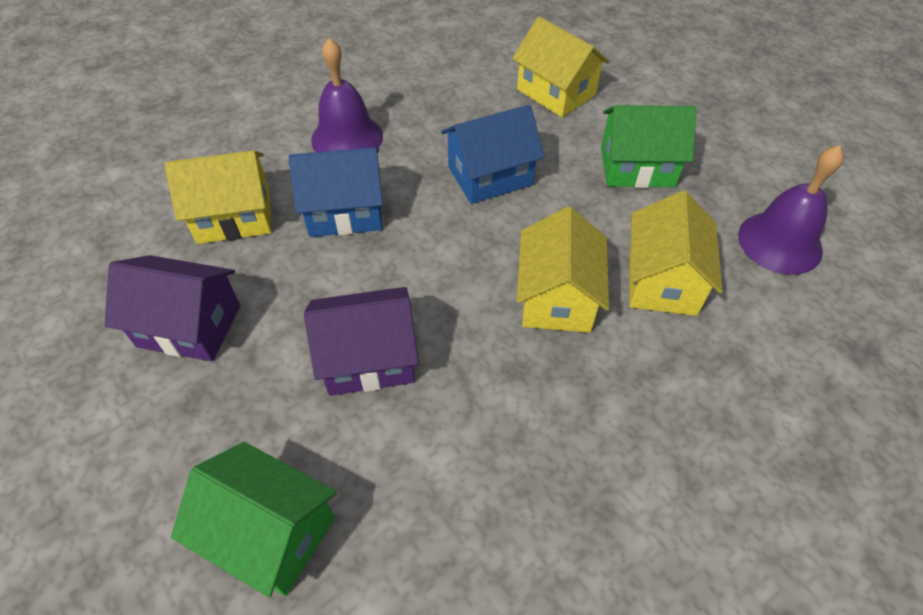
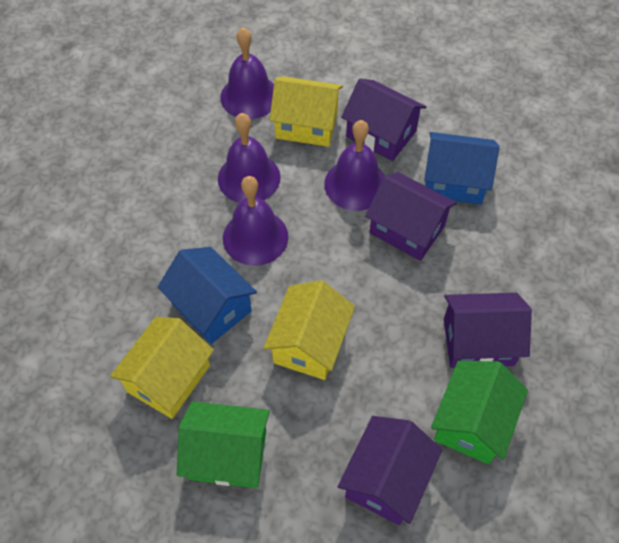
purple bell: [311,38,383,152] [738,145,844,275] = 2 -> [218,113,280,203] [220,27,274,119] [223,176,288,266] [324,120,385,211] = 4
purple house: [105,255,240,362] [304,287,419,396] = 2 -> [338,416,442,525] [341,79,426,161] [365,172,457,261] [444,293,532,368] = 4
yellow house: [165,150,271,244] [512,17,610,117] [517,206,609,333] [629,191,723,316] = 4 -> [110,317,214,419] [263,280,355,380] [270,76,343,147] = 3

